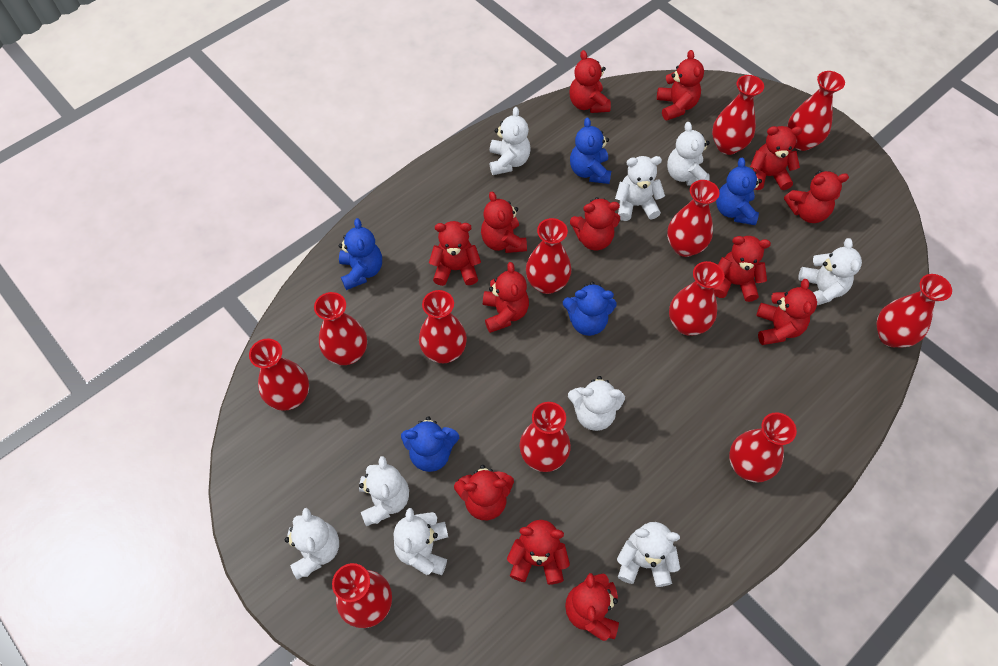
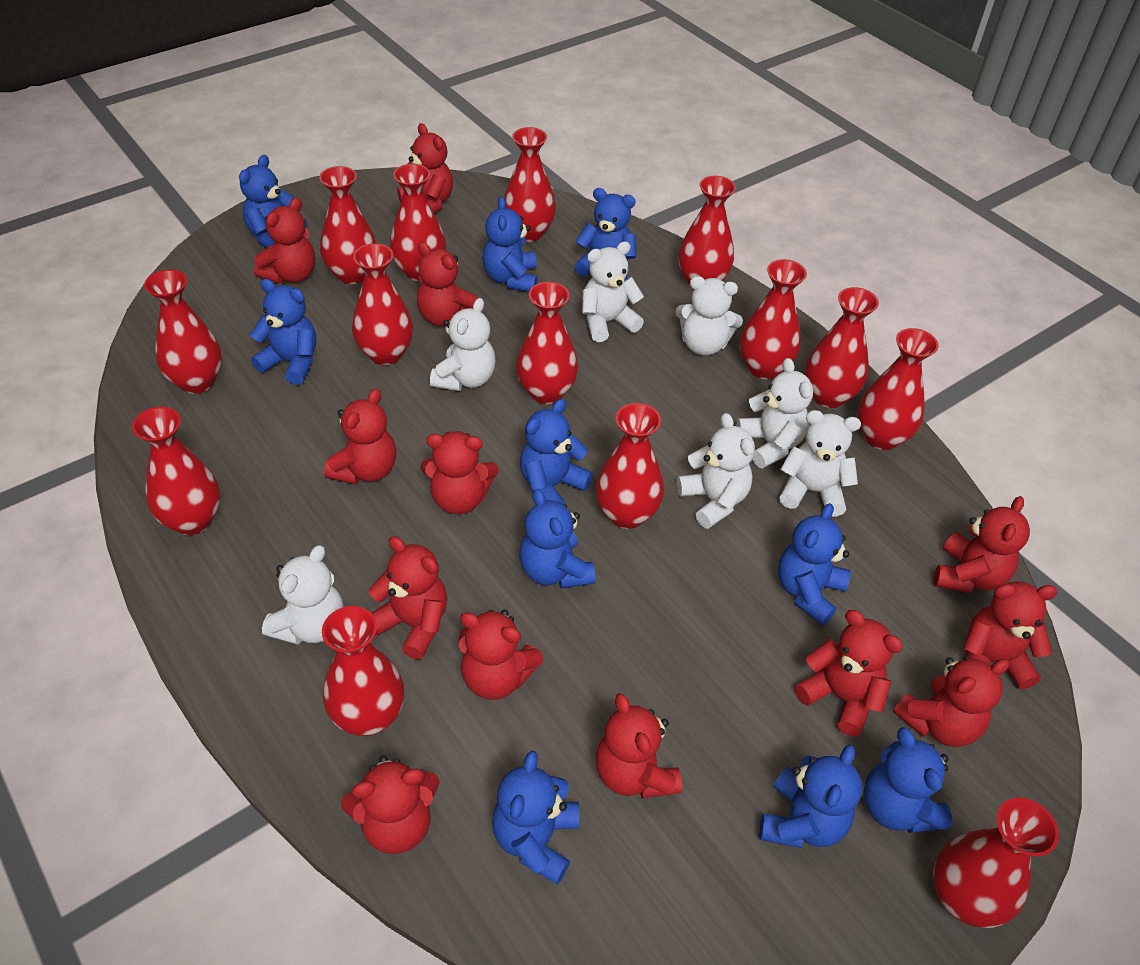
blue teddy bear: [338,218,382,290] [401,416,459,472] [563,282,617,336] [570,117,611,184] [716,158,762,225] = 5 -> [239,155,307,248] [250,279,316,385] [482,197,538,292] [492,751,579,885] [520,399,593,504] [520,489,595,589] [574,188,636,281] [759,745,862,848] [778,503,851,625] [863,727,952,833] = 10
red vase: [249,339,309,411] [314,292,367,365] [332,563,392,628] [419,290,467,363] [520,402,571,472] [526,218,571,294] [667,180,720,257] [669,261,725,335] [712,75,764,155] [729,412,797,483] [787,71,845,151] [877,274,952,348] = 12 -> [132,407,220,535] [144,269,222,394] [319,166,376,284] [322,606,404,736] [352,243,413,365] [390,164,446,281] [504,127,556,242] [516,282,578,404] [596,403,664,529] [679,176,736,289] [740,259,807,379] [805,287,879,408] [858,328,939,450] [933,798,1059,928] = 14
white teddy bear: [285,508,339,580] [359,456,409,526] [393,508,448,575] [490,107,531,175] [568,376,625,431] [615,156,665,221] [617,522,680,587] [667,122,710,186] [798,238,862,305] = 9 -> [262,545,344,645] [430,298,496,391] [582,241,644,342] [675,276,743,356] [677,413,755,529] [736,358,813,468] [779,410,861,517] = 7

